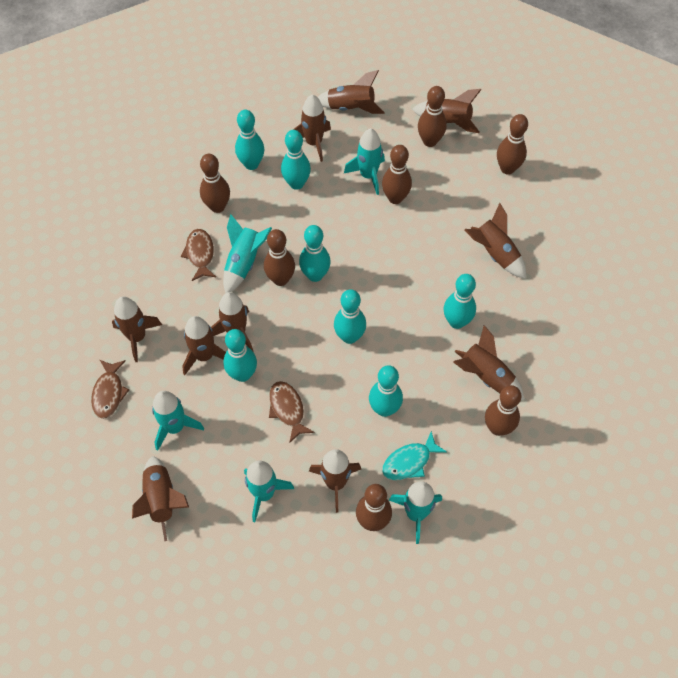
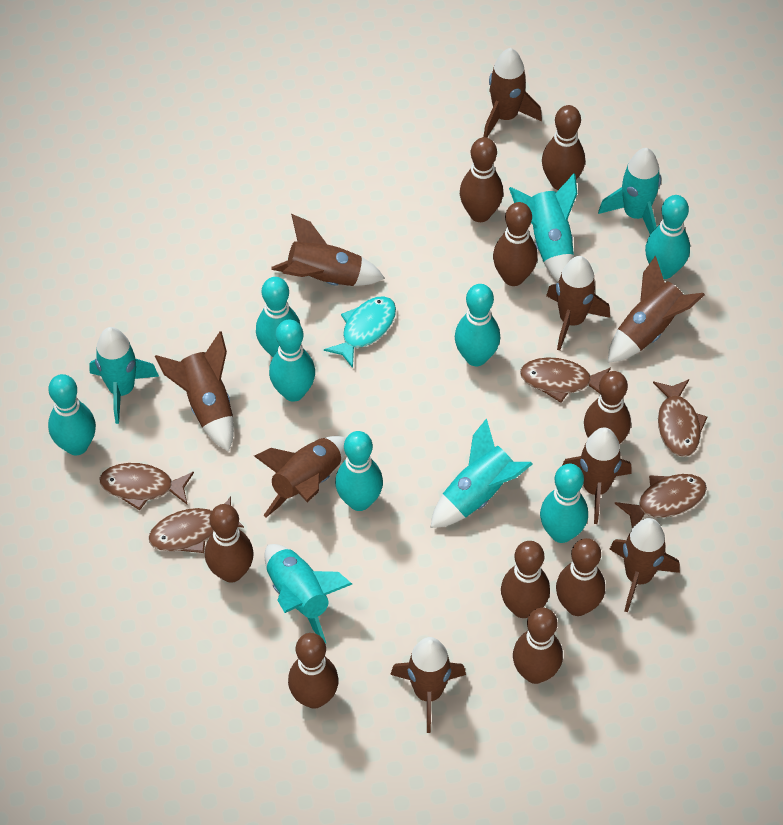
brown bowling pin: [200,154,230,213] [264,229,295,286] [356,484,392,531] [382,145,412,204] [418,86,447,147] [485,385,522,436] [497,114,528,175] = 7 -> [205,504,254,583] [288,633,339,709] [460,137,503,222] [493,202,538,286] [501,541,550,618] [513,608,563,684] [542,105,585,190] [556,538,605,616] [584,371,631,444] = 9
brown fish: [91,360,129,419] [181,229,216,281] [269,381,314,443] = 3 -> [99,463,194,510] [149,497,244,553] [520,357,611,403] [615,474,707,528] [653,379,707,457] = 5
brown rocket: [112,296,162,362] [132,456,189,541] [182,316,226,375] [211,292,253,351] [293,94,331,162] [309,449,361,513] [318,70,385,114] [412,89,481,133] [453,325,524,400] [465,203,526,279] = 10 -> [155,331,234,451] [254,436,346,517] [271,214,385,286] [390,637,466,733] [483,48,542,138] [546,256,610,351] [562,428,632,524] [608,256,705,363] [610,518,680,612] = 9

